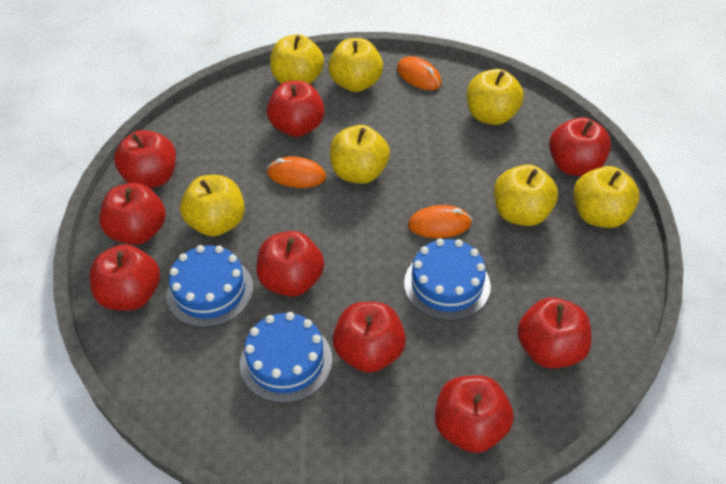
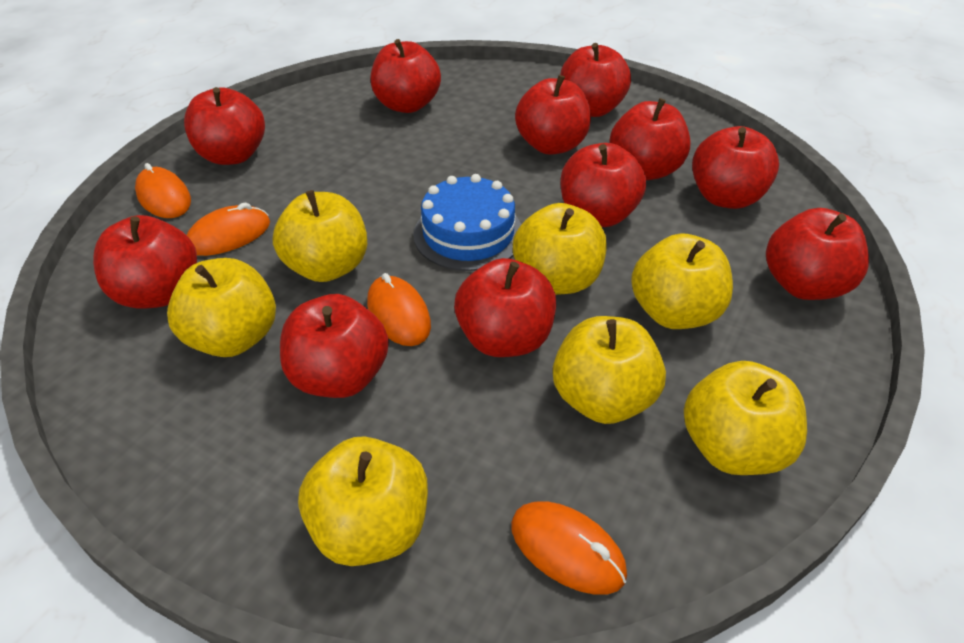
blue cake: [166,245,253,328] [240,312,332,403] [404,238,491,321] = 3 -> [413,174,521,271] = 1
orange mouse: [267,156,326,188] [397,56,442,90] [408,205,472,238] = 3 -> [135,163,191,218] [187,203,270,256] [367,273,431,346] [511,501,627,595] = 4
red apple: [89,244,160,311] [99,183,166,245] [114,130,176,189] [256,231,324,297] [267,81,325,137] [332,302,406,373] [435,375,514,453] [517,297,592,368] [549,117,611,176] = 9 -> [93,215,197,309] [184,87,265,165] [280,294,389,398] [371,39,441,113] [454,258,556,357] [515,75,591,155] [560,43,631,117] [561,143,646,227] [609,98,690,180] [692,126,779,209] [766,208,869,300] = 11

